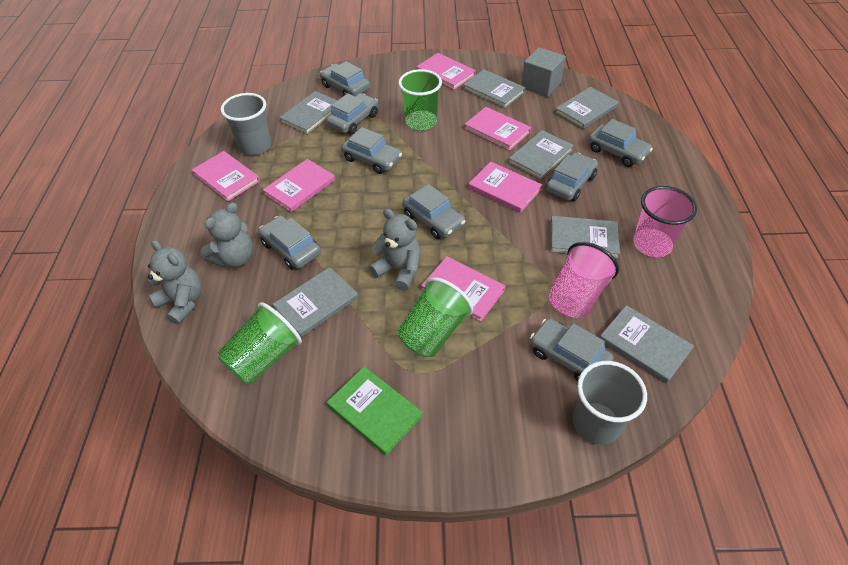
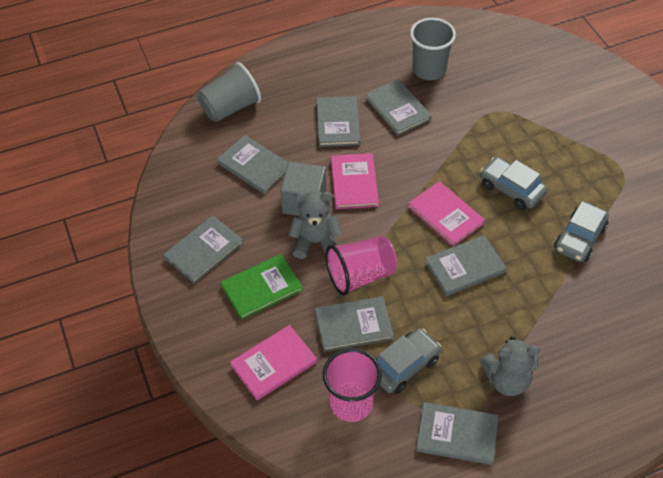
green cup: [218,302,302,384] [398,69,442,130] [398,277,473,357] = 3 -> none = 0
grey car: [259,216,321,270] [320,61,370,96] [326,93,378,135] [341,127,402,174] [402,184,465,239] [530,318,614,381] [546,152,598,201] [588,119,653,167] = 8 -> [376,328,441,394] [480,157,548,210] [554,201,609,262] = 3
grey teddy bear: [148,240,202,325] [201,202,253,268] [369,209,421,291] = 3 -> [288,191,342,259] [480,337,540,396] = 2
pink book: [192,151,260,201] [263,159,335,212] [416,53,476,90] [421,256,505,322] [464,107,531,151] [469,162,542,213] = 6 -> [230,325,317,400] [331,153,379,209] [408,181,485,247] = 3

